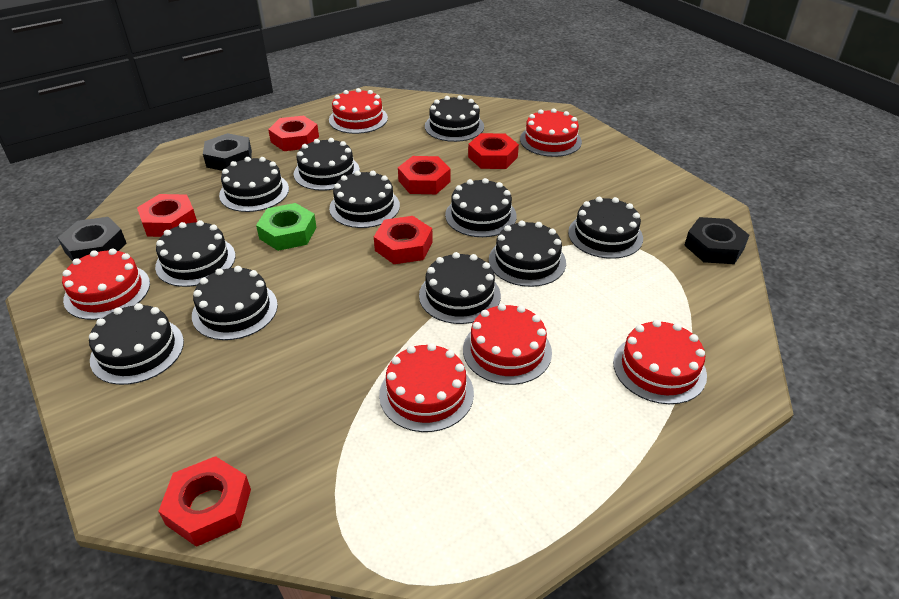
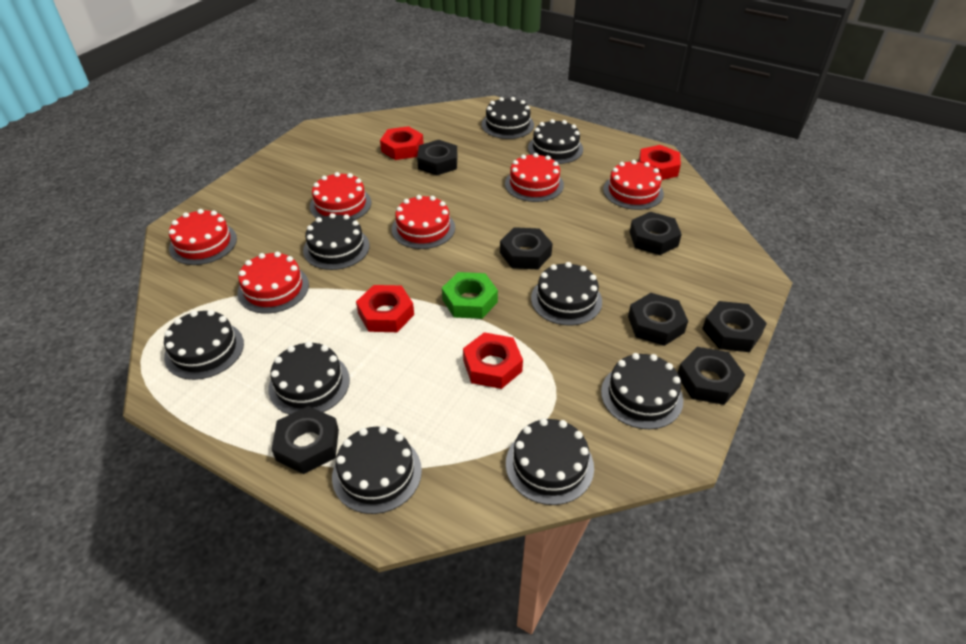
black cake: [89,303,184,385] [155,220,236,287] [192,266,278,340] [219,157,289,212] [294,138,360,191] [329,171,400,228] [419,252,501,324] [425,96,484,142] [445,178,517,237] [489,220,566,287] [568,197,643,259] = 11 -> [164,310,244,380] [269,341,350,415] [303,213,369,270] [332,426,422,514] [482,97,534,139] [506,418,594,505] [528,119,583,164] [531,262,602,326] [601,353,684,429] = 9
black nut: [58,217,126,261] [203,133,252,171] [684,217,749,264] = 3 -> [272,406,339,474] [417,140,458,175] [500,227,553,269] [628,293,688,346] [630,212,682,255] [678,347,745,405] [702,301,767,352] = 7
red nut: [137,194,197,237] [158,456,251,547] [268,116,319,151] [374,216,433,264] [398,156,450,194] [468,133,519,169] = 6 -> [356,285,414,332] [380,126,424,160] [463,332,523,389] [638,145,681,180] = 4

